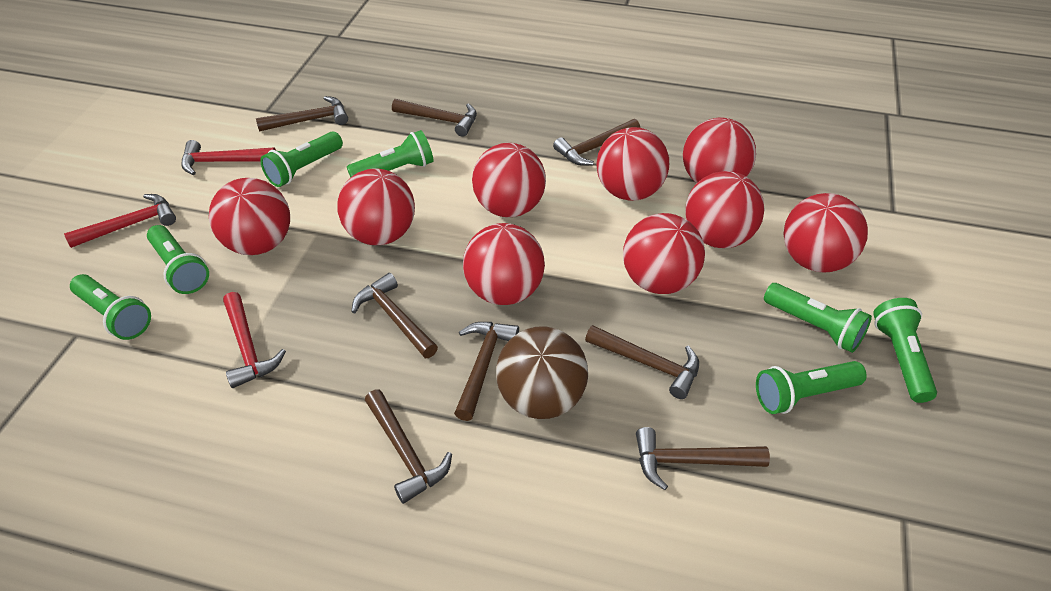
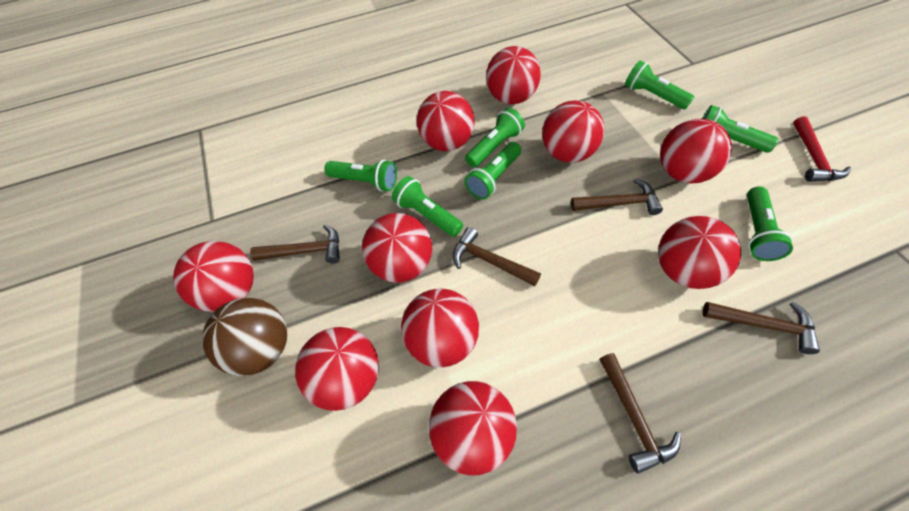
brown hammer: [256,96,348,132] [351,273,438,358] [365,389,452,504] [392,99,477,137] [454,322,519,421] [553,119,640,166] [585,325,699,399] [636,427,770,490] = 8 -> [250,225,340,264] [452,227,541,286] [571,179,663,215] [599,353,681,474] [703,302,820,354] = 5
red ball: [209,178,290,255] [337,169,415,245] [463,223,545,305] [472,143,546,217] [596,127,669,201] [623,213,705,294] [683,117,756,183] [685,171,765,248] [783,193,868,273] = 9 -> [173,241,254,312] [295,327,379,411] [362,213,432,283] [401,289,479,367] [417,91,475,151] [429,381,517,476] [486,46,541,104] [542,100,604,163] [658,216,741,289] [660,119,732,184] = 10
red hammer: [64,194,176,248] [181,140,276,175] [223,292,286,388] = 3 -> [793,117,851,182] = 1

